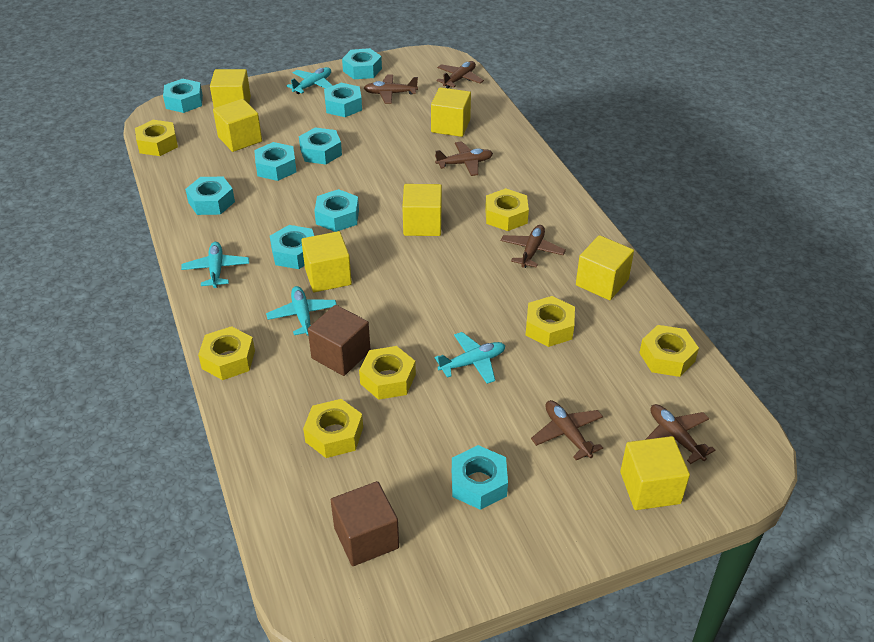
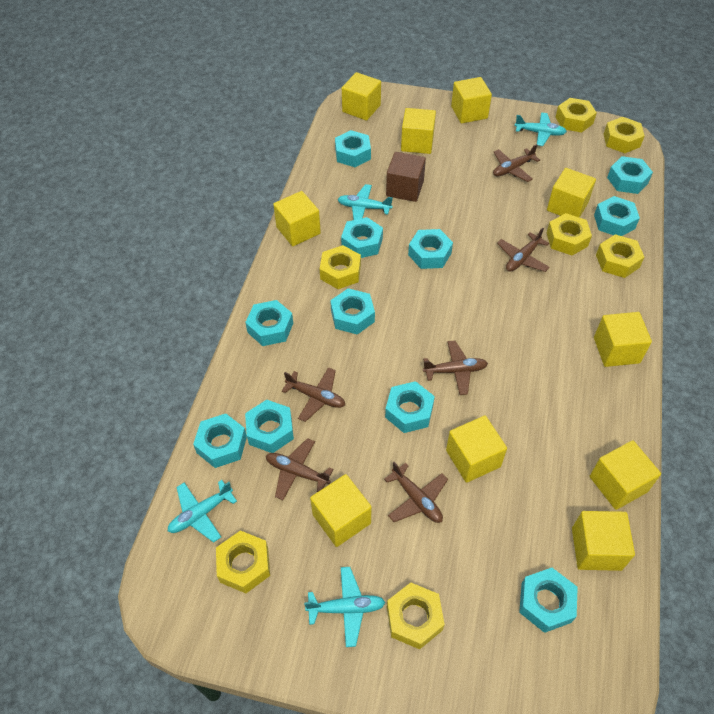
brown cube: [308,305,370,376] [331,481,399,566] = 2 -> [386,152,426,202] = 1
turquoise nut: [163,79,203,113] [185,177,235,215] [254,142,297,181] [270,225,314,269] [299,127,342,164] [314,189,359,232] [324,83,362,117] [342,48,382,79] [452,445,508,510] = 9 -> [193,414,247,468] [245,300,293,346] [245,400,294,453] [330,288,375,335] [335,130,371,167] [341,217,383,258] [385,381,435,433] [408,229,453,269] [519,568,578,633] [594,196,640,236] [607,156,653,194] = 11
yellow cube: [210,69,251,108] [213,99,262,152] [301,231,352,292] [402,184,442,236] [431,87,471,137] [576,235,634,300] [620,436,690,510] = 7 -> [273,191,321,246] [310,474,371,547] [342,72,381,121] [401,108,436,154] [446,416,507,483] [451,77,492,123] [547,168,596,218] [572,511,635,571] [590,440,661,510] [594,312,652,367] = 10

